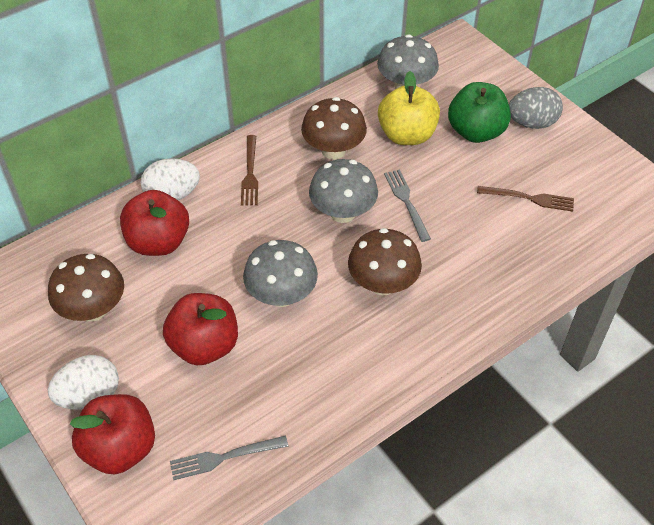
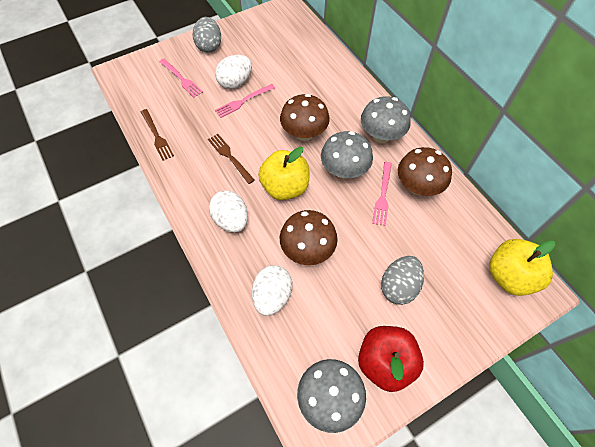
green apple: [448,82,511,143] = 1 -> none = 0
grey egg: [509,87,563,129] = 1 -> [193,17,221,53] [381,256,424,305] = 2
grey fork: [170,436,289,480] [384,169,431,242] = 2 -> none = 0
pink fork: none = 0 -> [159,59,203,98] [215,84,275,118] [372,162,392,226] = 3
red apple: [70,394,155,474] [120,190,189,256] [163,293,238,365] = 3 -> [358,326,424,392] = 1
white egg: [48,355,119,410] [141,158,200,201] = 2 -> [209,190,248,233] [215,55,252,89] [252,265,292,316] = 3
yellow apple: [378,71,440,145] = 1 -> [258,147,309,200] [489,239,555,296] = 2

